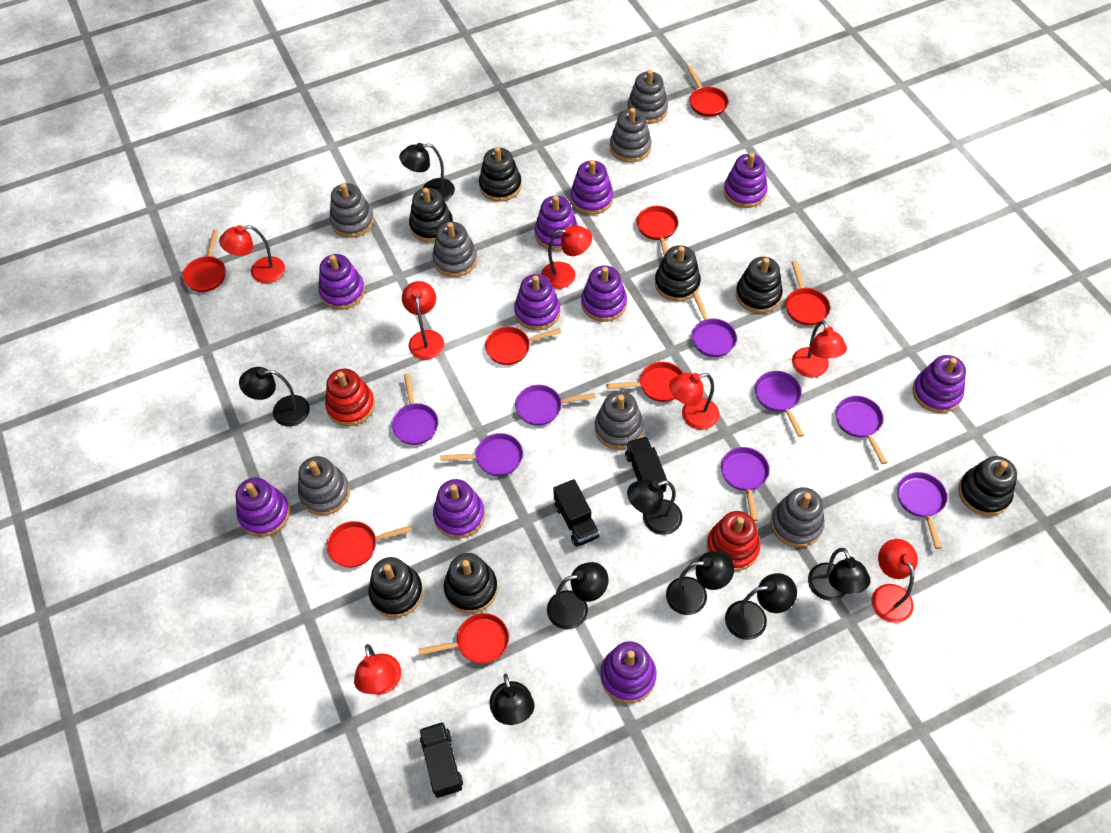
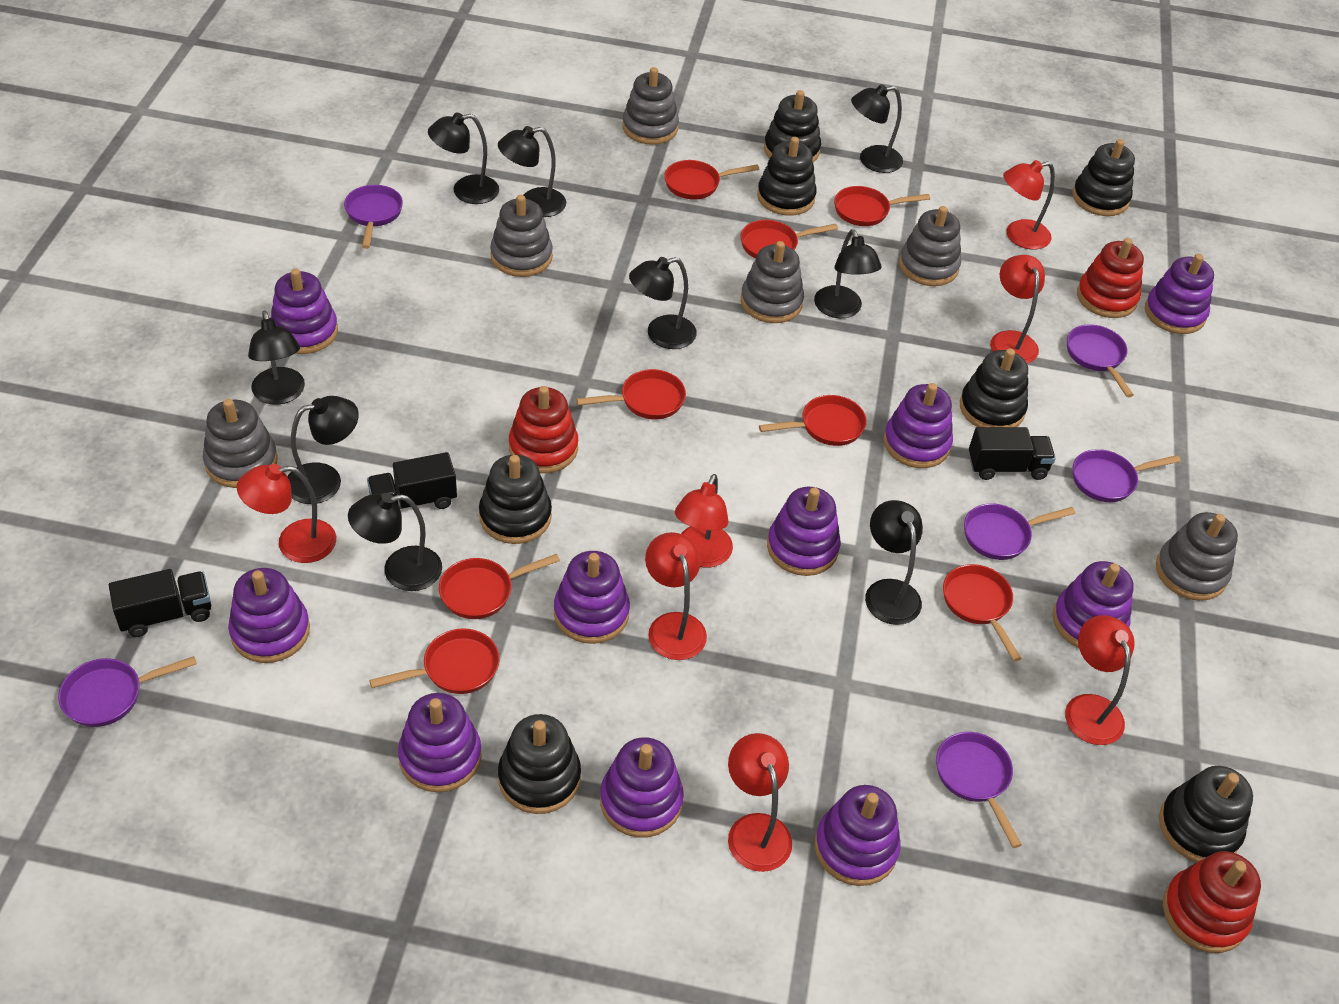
black lamp: [239,367,310,427] [399,143,455,201] [489,674,535,725] [547,562,609,629] [627,479,682,535] [666,551,734,615] [725,573,797,640] [808,548,871,601] = 8 -> [248,311,305,405] [287,396,359,504] [348,493,442,591] [428,112,499,204] [498,126,566,217] [629,257,697,349] [814,229,882,318] [851,84,903,173] [865,500,923,625] = 9
grey stacking toy: [298,456,350,515] [329,183,374,238] [432,222,477,277] [595,391,644,449] [610,108,652,163] [627,70,668,124] [771,487,825,547] = 7 -> [203,399,278,488] [490,195,553,277] [622,67,679,145] [741,241,804,323] [899,206,961,286] [1156,512,1238,601] = 6
purple pan: [392,373,438,445] [440,433,523,476] [515,385,595,426] [692,292,737,357] [721,447,769,521] [755,371,804,437] [836,396,887,464] [897,472,947,549] = 8 -> [58,656,197,727] [344,185,403,249] [936,732,1022,848] [964,504,1076,560] [1067,324,1134,397] [1073,449,1181,502] = 6
red stacking toy: [325,369,375,426] [707,511,760,571] = 2 -> [509,386,578,473] [1077,238,1144,318] [1163,851,1261,953] = 3

